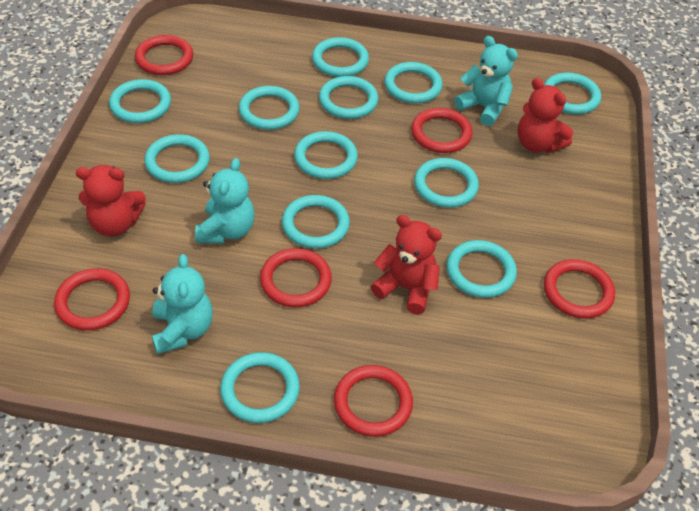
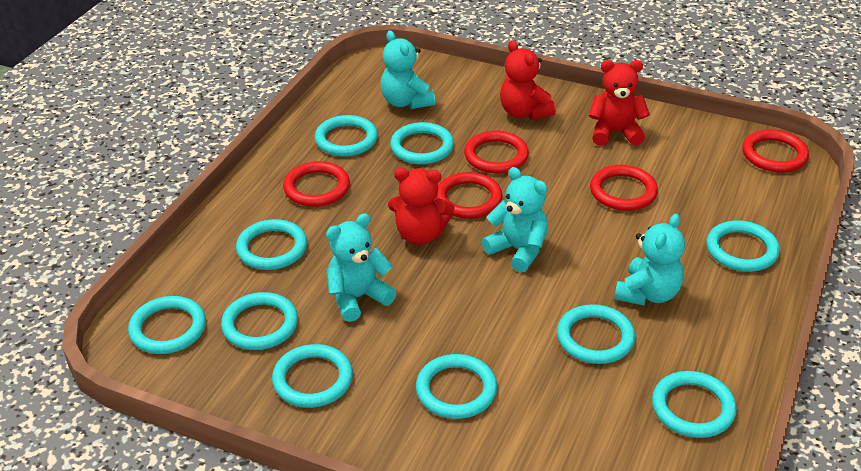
red ring: [54,268,130,330] [135,35,193,75] [260,248,332,308] [334,365,413,437] [411,108,473,153] [544,259,615,319] = 6 -> [283,161,350,207] [435,172,503,219] [464,131,529,174] [590,165,658,211] [742,130,809,172] = 5
turquoise ring: [109,79,171,123] [144,134,210,183] [220,352,300,423] [239,86,300,130] [282,195,350,249] [294,131,358,179] [312,37,369,77] [319,76,378,119] [384,62,443,103] [414,158,479,208] [447,240,517,298] [544,72,601,114] = 12 -> [128,296,206,354] [221,292,298,350] [236,219,307,270] [272,344,353,408] [315,115,378,156] [390,122,454,164] [416,354,497,419] [557,304,635,364] [652,371,737,438] [706,220,780,272] = 10
turquoise teddy bear: [152,254,213,354] [195,158,255,244] [454,36,518,126] = 3 -> [326,213,396,322] [381,30,435,109] [482,167,548,273] [614,213,685,305] = 4

